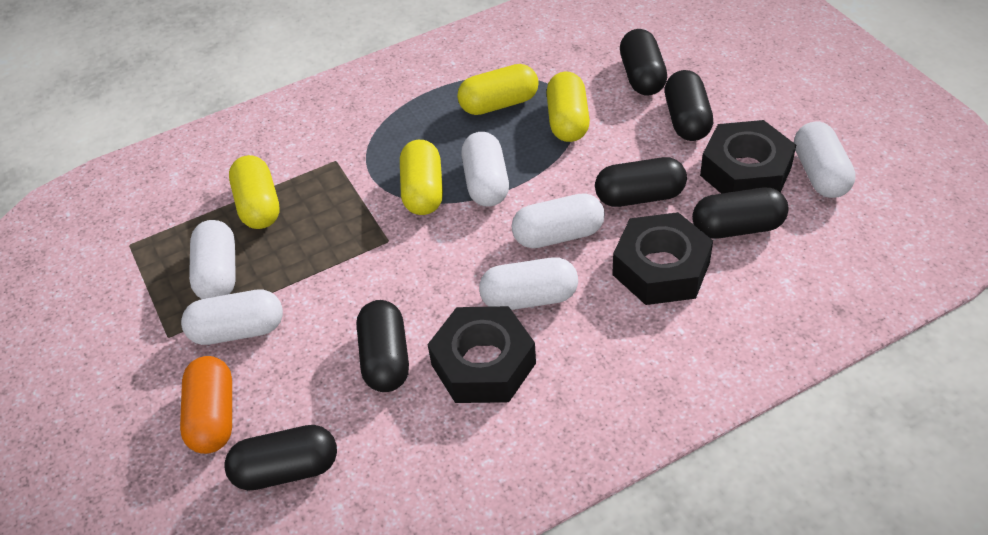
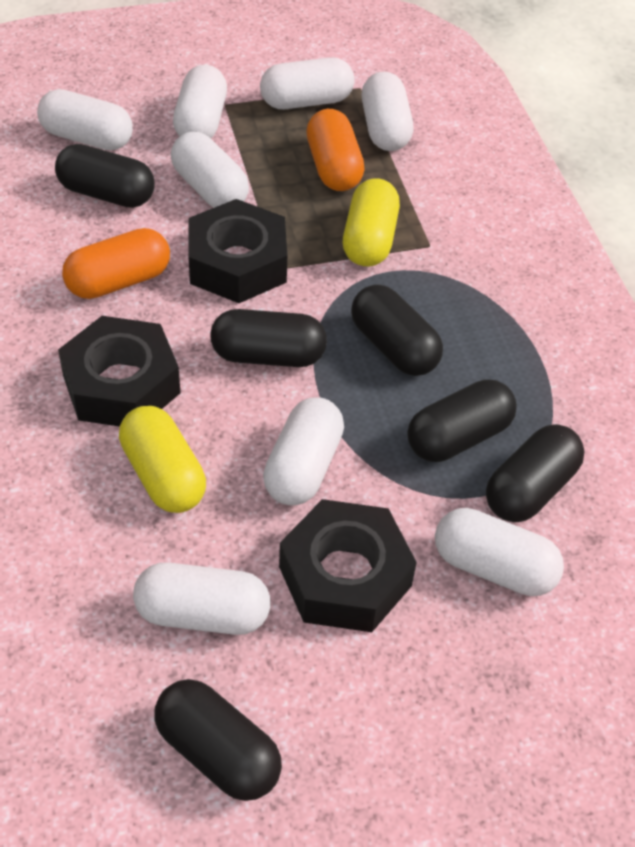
orange capsule: [180,356,232,454] = 1 -> [62,228,170,299] [306,109,365,191] = 2
white capsule: [181,290,283,345] [189,220,236,299] [461,132,509,207] [479,257,578,310] [512,193,605,248] [794,122,856,198] = 6 -> [37,89,133,151] [133,562,271,635] [171,131,249,208] [173,65,227,138] [260,57,355,109] [263,397,344,505] [362,71,413,151] [435,508,564,596] = 8
yellow capsule: [229,155,280,229] [400,140,443,215] [457,64,539,115] [546,72,590,142] = 4 -> [119,406,206,513] [343,178,400,267] = 2

